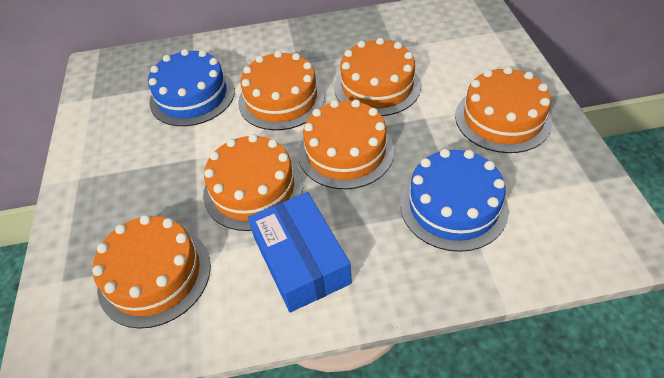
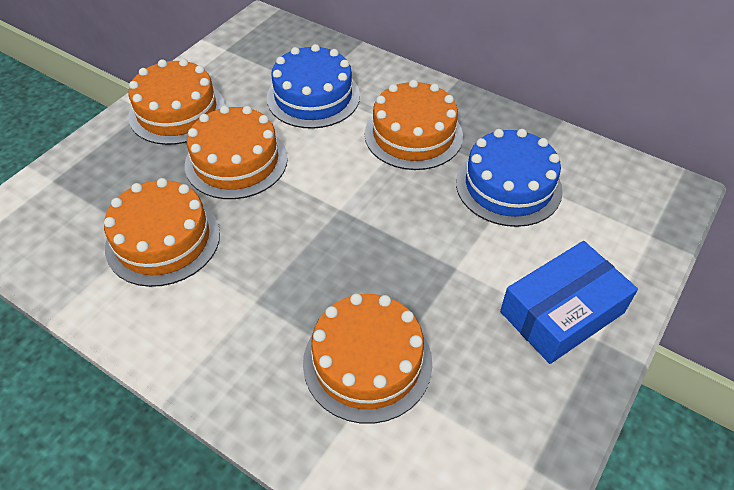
orange cake: [92,215,211,329] [203,134,303,231] [238,51,325,130] [298,99,394,189] [334,38,421,116] [455,66,552,153] = 6 -> [104,178,220,287] [128,59,225,145] [185,105,288,199] [303,293,432,424] [365,80,463,170] = 5

